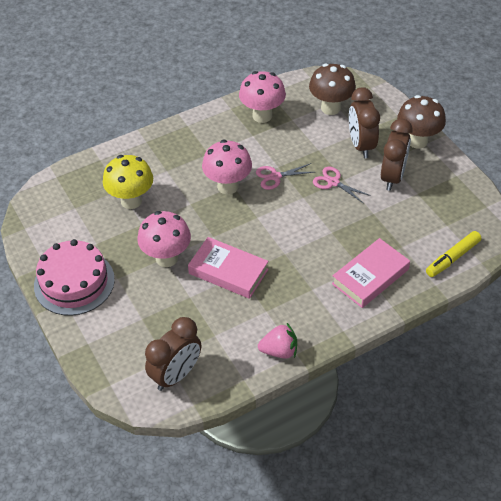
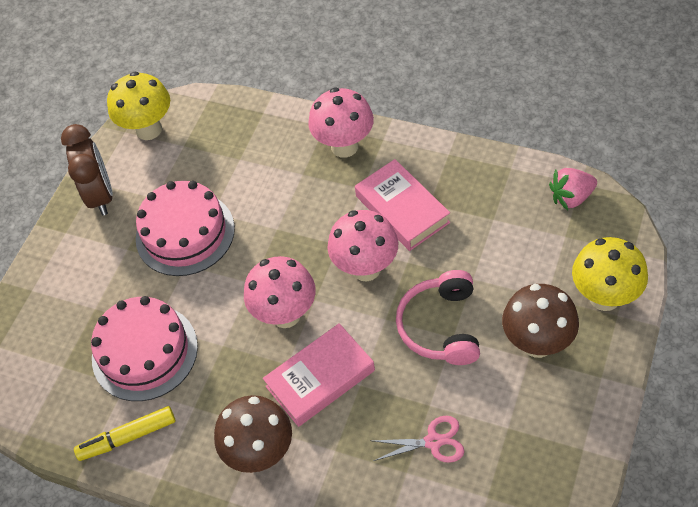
brown clock: [145,317,201,391] [349,87,380,158] [381,119,412,191] = 3 -> [61,124,113,216] = 1
pink cake: [34,239,115,316] = 1 -> [91,296,198,401] [136,181,235,276] = 2
pink headphones: none = 0 -> [396,270,480,365] = 1
pink scissors: [256,163,314,190] [313,167,371,203] = 2 -> [372,416,464,463] = 1
yellow mushroom: [103,155,153,209] = 1 -> [107,71,170,140] [572,237,648,311] = 2

